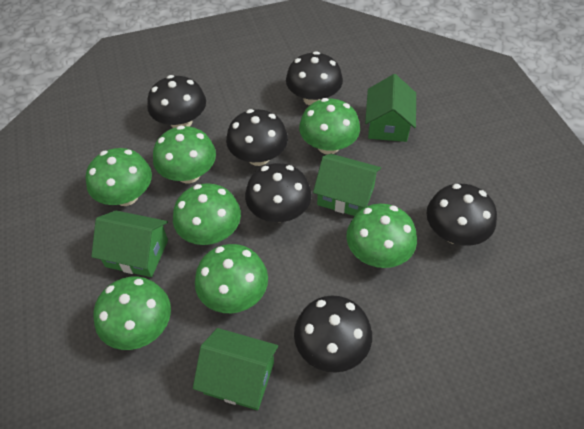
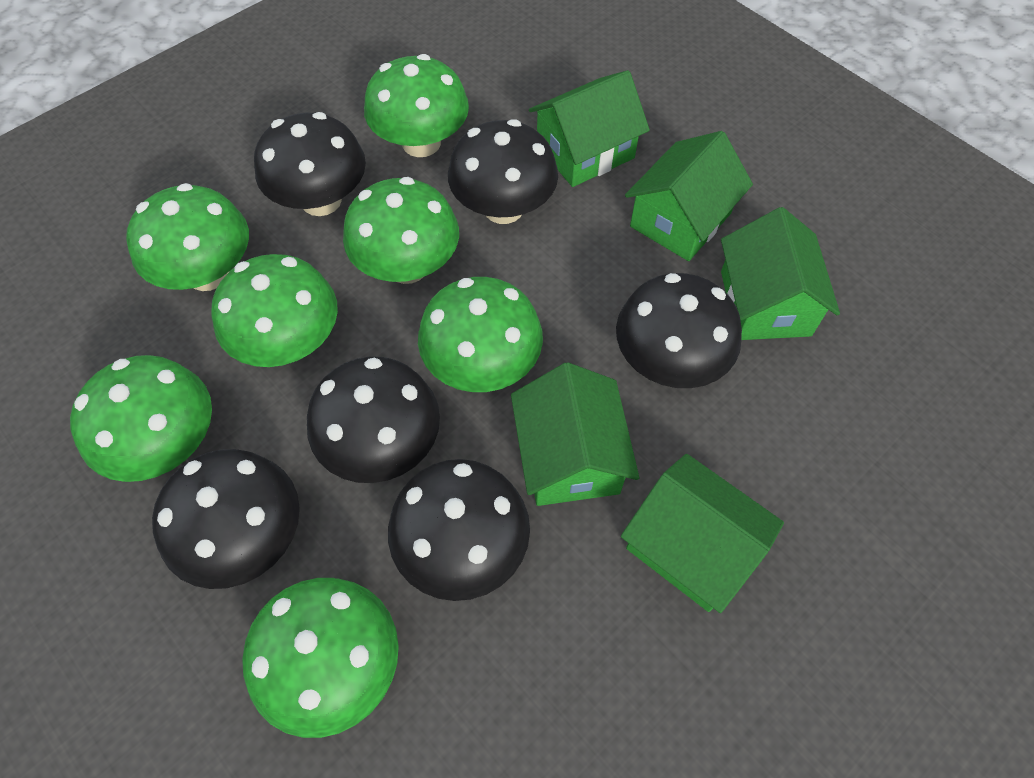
green house: [91,211,168,277] [193,328,278,410] [313,154,381,216] [365,74,416,142] = 4 -> [511,362,639,506] [529,70,650,187] [621,454,784,613] [625,131,753,261] [721,207,840,340] = 5

